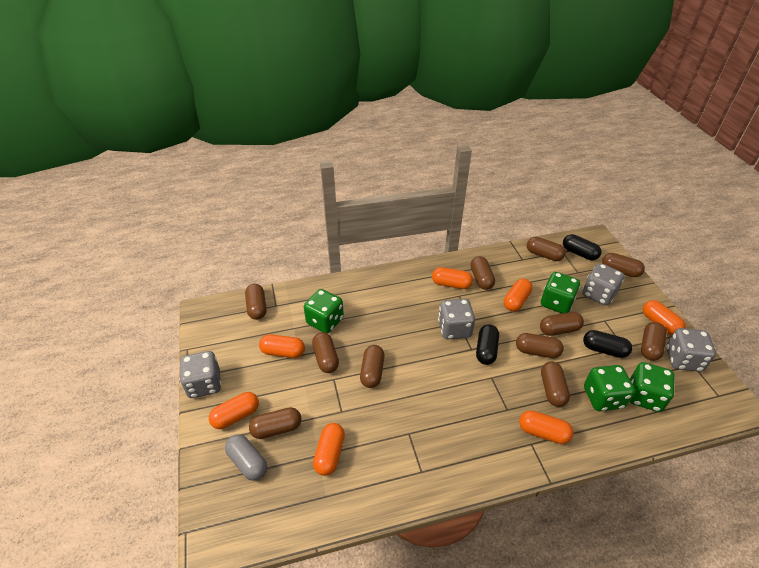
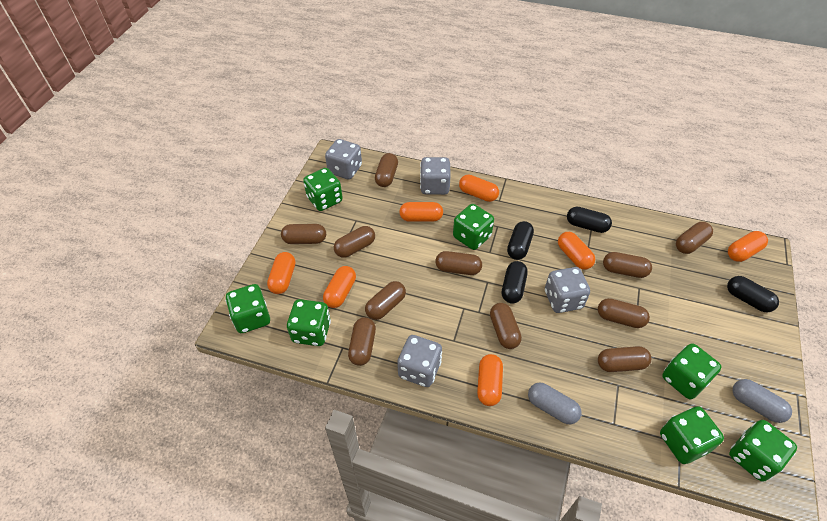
black capsule: [476,324,499,365] [563,234,601,260] [583,330,632,358] = 3 -> [502,261,528,304] [507,221,534,260] [567,207,612,233] [727,276,779,313] = 4
green dice: [304,289,344,333] [541,272,580,313] [584,365,635,411] [630,362,675,412] = 4 -> [225,284,270,333] [287,299,331,346] [303,168,343,211] [453,204,494,250] [660,406,724,464] [662,343,721,399] [729,420,797,482] = 7
grey capsule: [225,434,267,481] = 1 -> [528,383,581,425] [733,379,792,423] = 2

